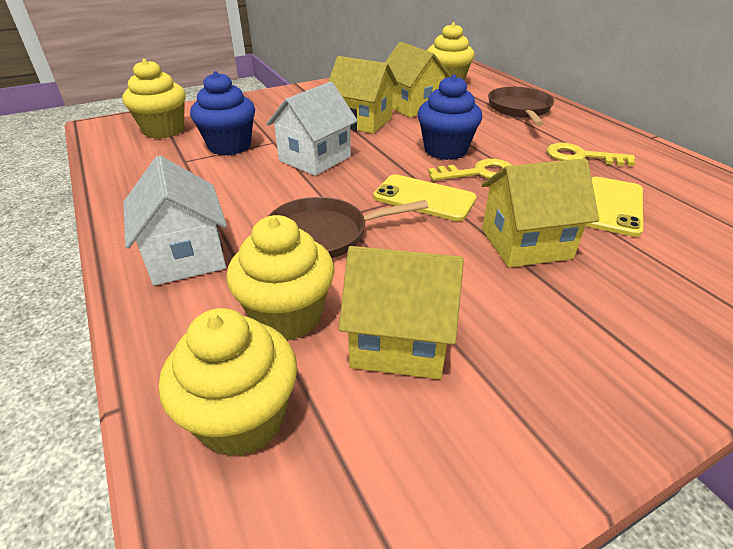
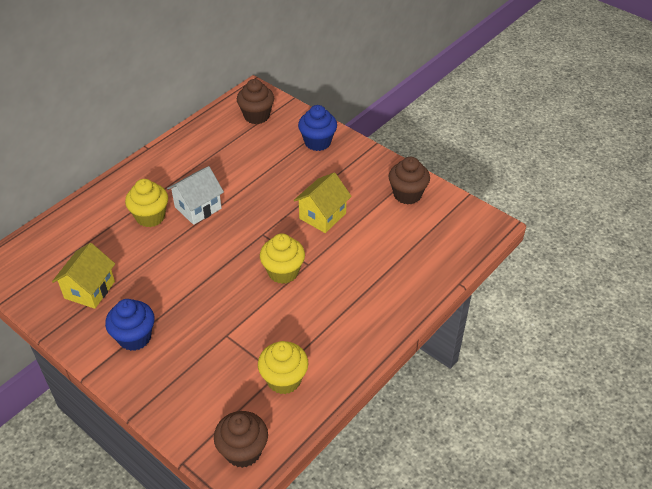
brown cupcake: none = 0 -> [214,411,268,468] [237,79,274,124] [388,157,430,205] = 3
brown pan: [269,197,428,258] [488,87,554,126] = 2 -> none = 0
white house: [123,155,227,286] [267,82,358,176] = 2 -> [167,166,224,225] = 1
yellow cupcake: [122,59,186,139] [159,308,297,457] [226,215,335,341] [427,22,475,81] = 4 -> [125,179,168,227] [258,341,308,394] [260,234,305,284] = 3
yellow house: [328,56,398,134] [338,246,464,379] [385,42,451,118] [482,158,599,268] = 4 -> [52,243,115,309] [294,173,352,233] = 2
yellow key: [428,159,512,181] [547,143,635,166] = 2 -> none = 0
yellow phone: [373,174,477,221] [586,177,643,237] = 2 -> none = 0

